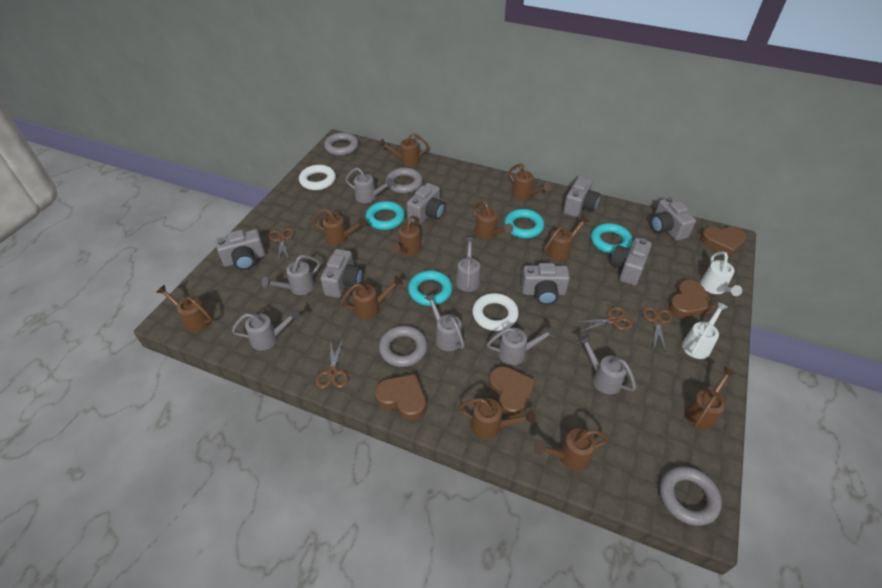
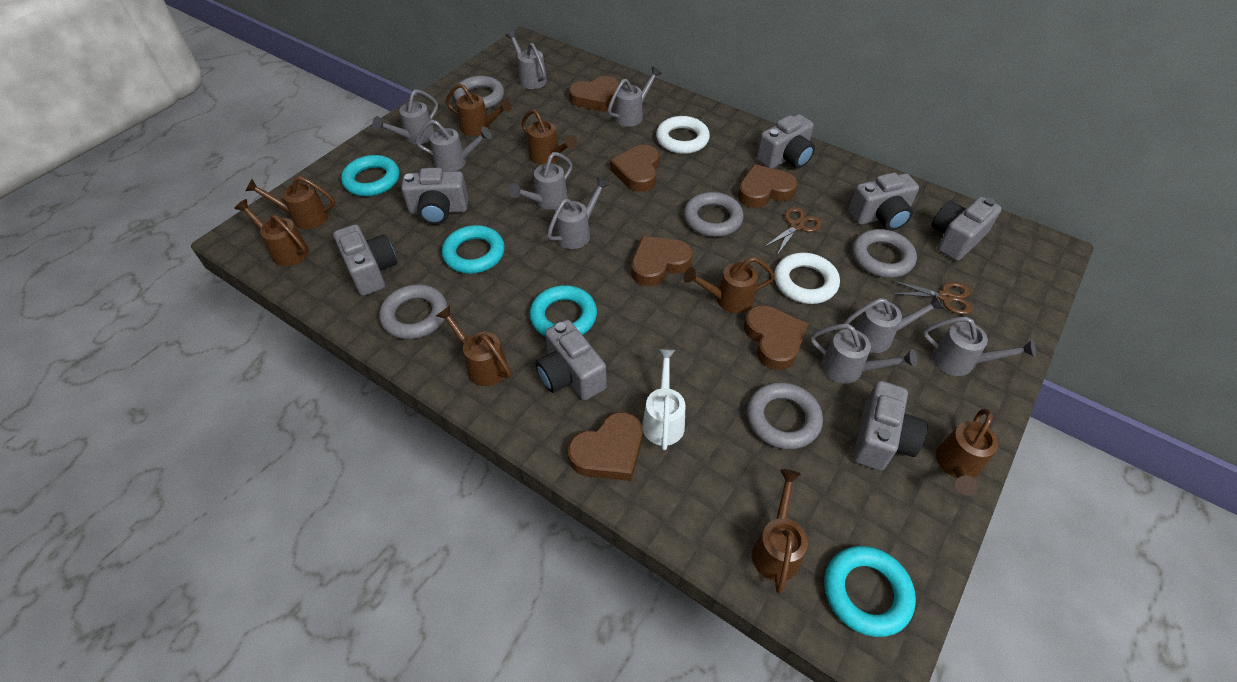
brown heart: [375,374,426,420] [489,366,536,418] [669,280,715,319] [700,226,747,257] = 4 -> [568,412,643,481] [569,76,619,112] [610,145,659,192] [631,236,693,286] [738,164,797,208] [744,305,808,370] = 6
brown scissors: [268,227,294,261] [316,339,348,388] [579,306,633,332] [642,306,673,352] = 4 -> [763,207,822,255] [890,280,972,315] = 2
brown watering can: [156,285,212,332] [313,209,367,245] [340,276,403,320] [379,133,429,166] [391,215,422,256] [458,398,536,439] [472,201,513,240] [509,163,551,200] [534,428,609,471] [544,216,589,261] [685,367,736,430] = 11 -> [234,199,309,266] [245,176,335,230] [436,306,511,386] [446,83,512,136] [521,109,578,165] [683,257,775,313] [752,469,808,594] [936,409,998,495] = 8
grey ring: [324,133,359,156] [379,326,427,367] [386,168,423,194] [660,466,722,526] = 4 -> [379,284,448,339] [454,76,504,109] [684,192,744,237] [747,382,823,450] [852,229,917,278] = 5
grey watering can: [232,309,300,350] [262,255,320,295] [345,168,394,203] [425,294,465,351] [456,237,480,292] [487,325,557,365] [578,335,636,395] = 7 -> [372,89,438,144] [415,120,492,172] [505,30,547,89] [508,152,572,210] [547,178,609,249] [608,66,662,127] [810,324,917,384] [843,295,944,353] [923,317,1036,376] = 9
white watering can: [682,302,728,359] [700,252,742,296] = 2 -> [642,349,685,450] = 1

